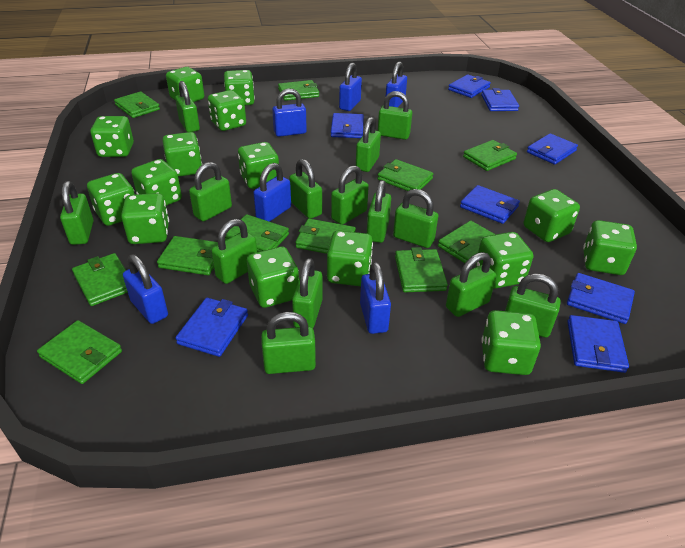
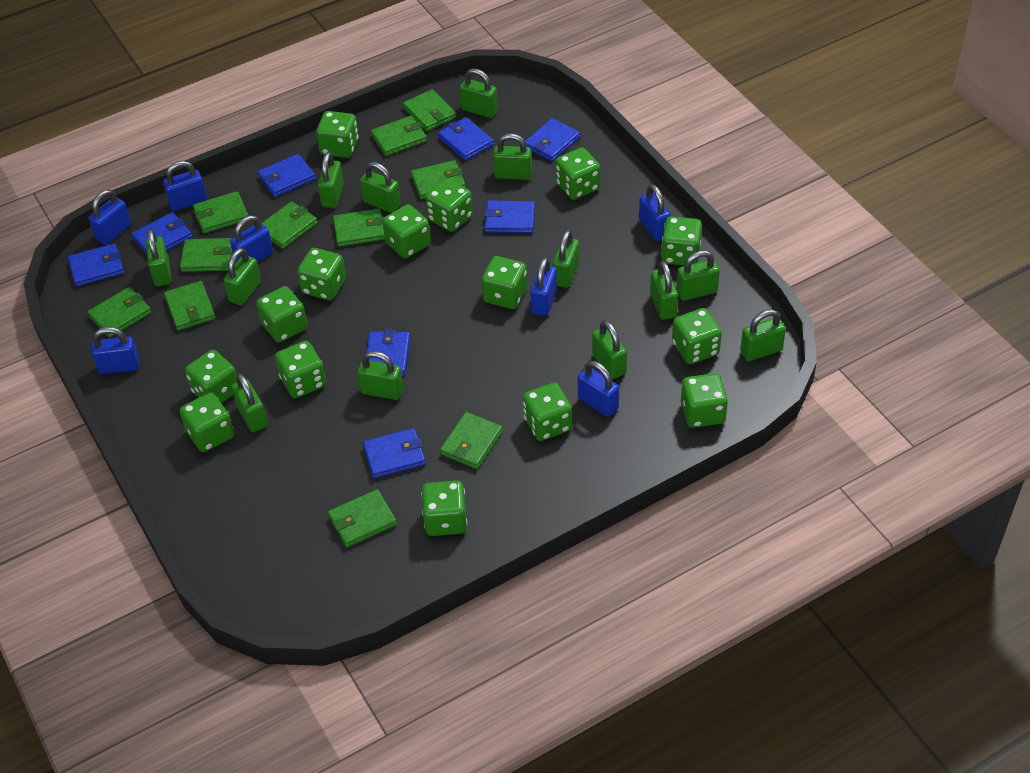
blue padlock: [123,254,168,324] [253,163,291,222] [272,88,307,137] [339,63,362,111] [360,262,391,334] [386,61,407,107] = 6 -> [89,189,131,245] [91,327,139,374] [163,161,207,211] [230,215,273,262] [531,257,557,316] [578,361,619,417] [639,184,671,241] = 7
green padlock: [60,181,94,245] [175,81,200,132] [189,162,232,221] [211,219,257,284] [261,312,316,374] [289,159,322,219] [292,258,322,328] [331,165,369,225] [356,117,381,172] [367,180,391,243] [378,91,412,140] [393,189,438,248] [446,252,496,317] [505,274,561,338] = 14 -> [146,229,171,286] [223,248,261,305] [231,373,268,432] [318,152,344,208] [357,351,404,400] [360,162,401,213] [460,68,498,118] [493,133,532,180] [553,230,579,288] [592,320,627,379] [650,261,678,320] [676,250,720,301] [740,309,786,361] = 13

